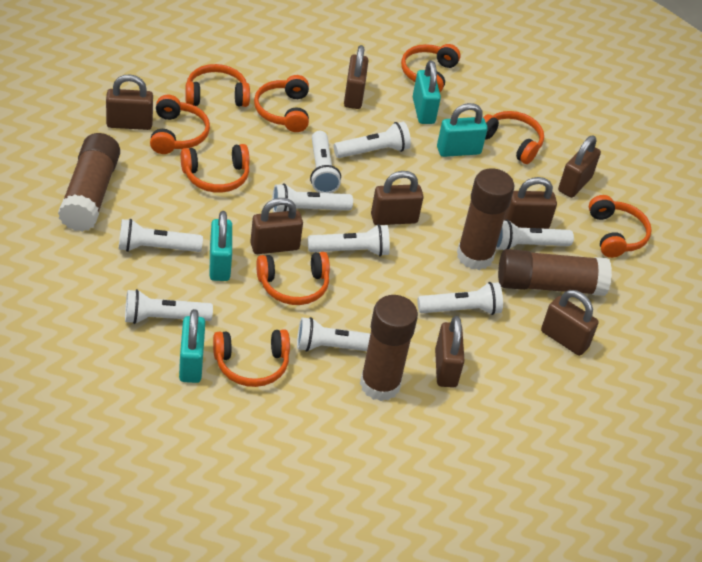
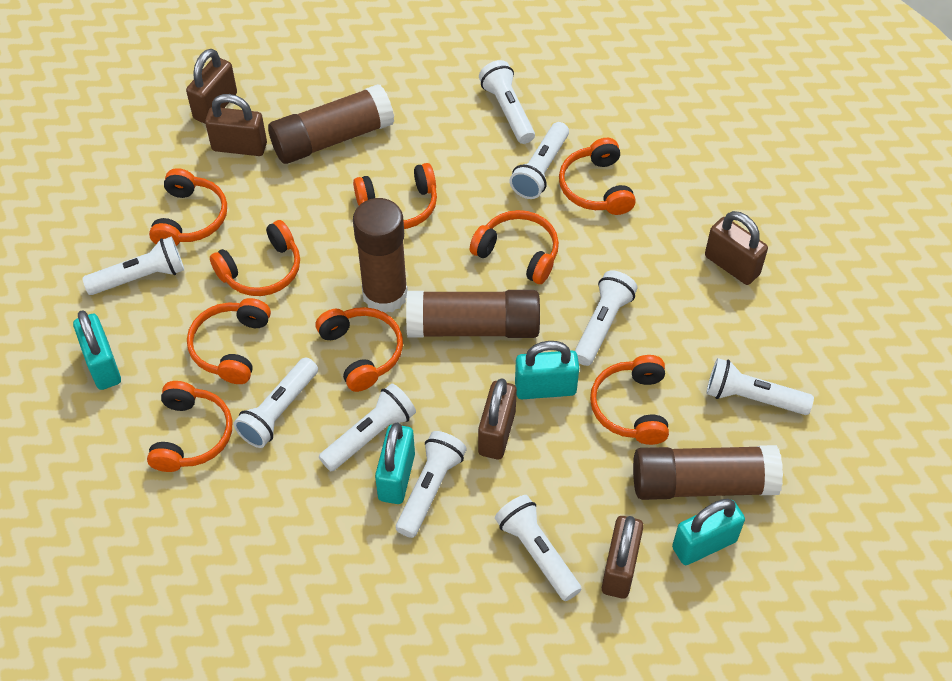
brown padlock: [106,74,153,130] [250,198,303,254] [344,45,368,109] [371,171,424,225] [435,316,465,388] [504,177,557,229] [541,290,599,356] [558,136,601,198] = 8 -> [186,49,237,124] [205,94,267,156] [478,378,517,459] [602,516,644,599] [705,211,768,285] = 5

